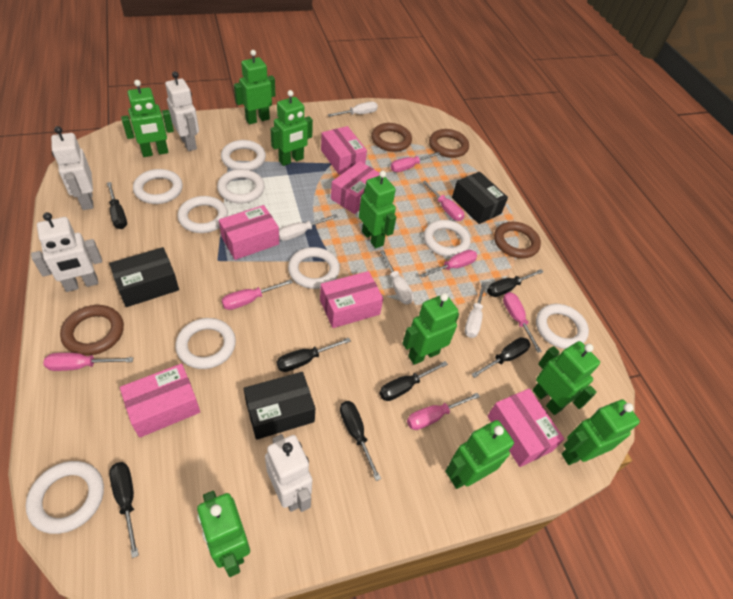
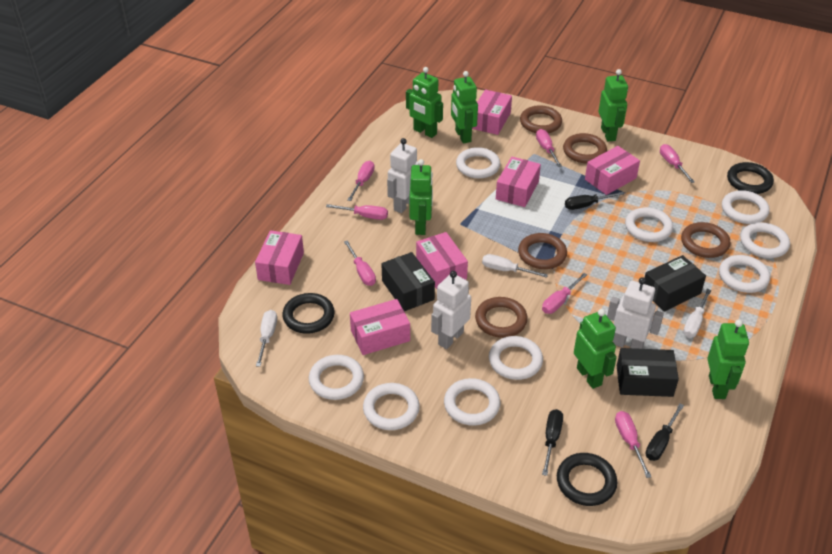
black ring: none = 0 -> [282,293,335,334] [557,453,617,506] [727,162,774,194] = 3
black screwdriver: [107,182,127,229] [109,462,139,558] [277,338,351,372] [340,401,381,481] [379,361,448,401] [471,337,530,378] [487,269,543,297] = 7 -> [542,409,563,476] [565,192,624,210] [645,403,684,461] = 3
brown ring: [60,305,124,356] [371,123,412,152] [429,129,469,158] [494,222,541,258] = 4 -> [475,297,528,338] [518,233,567,269] [520,105,562,133] [563,133,607,163] [681,222,731,258] = 5
green robot: [121,80,174,157] [197,491,250,577] [234,50,275,124] [271,90,313,166] [359,171,396,248] [402,293,459,365] [445,420,514,489] [533,341,600,415] [562,399,640,465] = 9 -> [406,67,443,138] [409,159,433,235] [451,71,478,143] [574,309,617,389] [599,69,628,142] [707,320,749,399] = 6
white robot: [31,212,102,292] [51,126,94,210] [165,71,199,151] [265,434,312,512] = 4 -> [387,138,419,213] [431,271,471,349] [607,277,664,349] = 3
white screwdriver: [279,214,338,241] [328,102,378,117] [380,250,413,305] [465,282,486,338] = 4 -> [256,310,277,367] [482,254,548,278] [683,289,711,338] = 3

